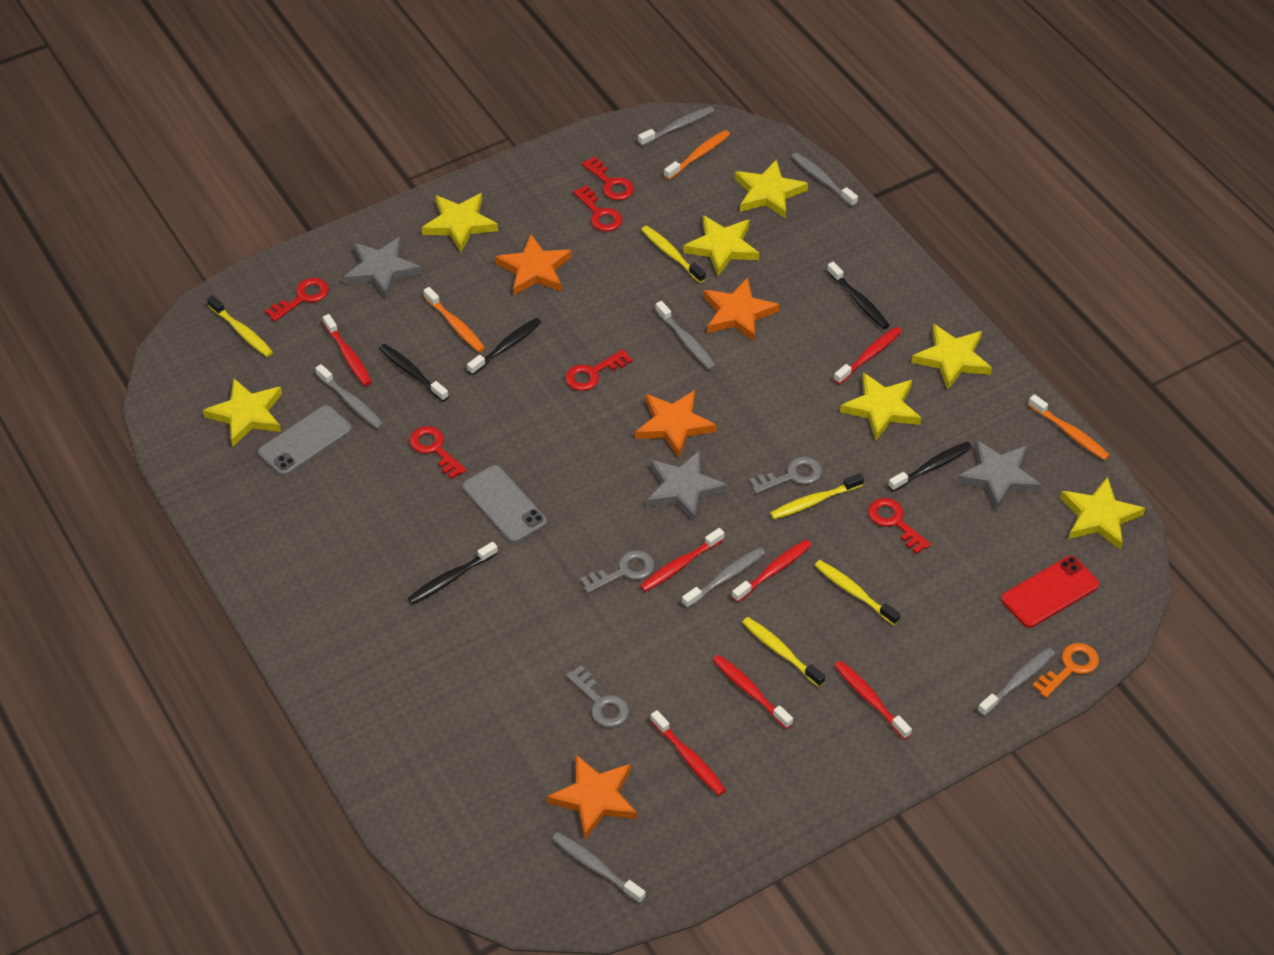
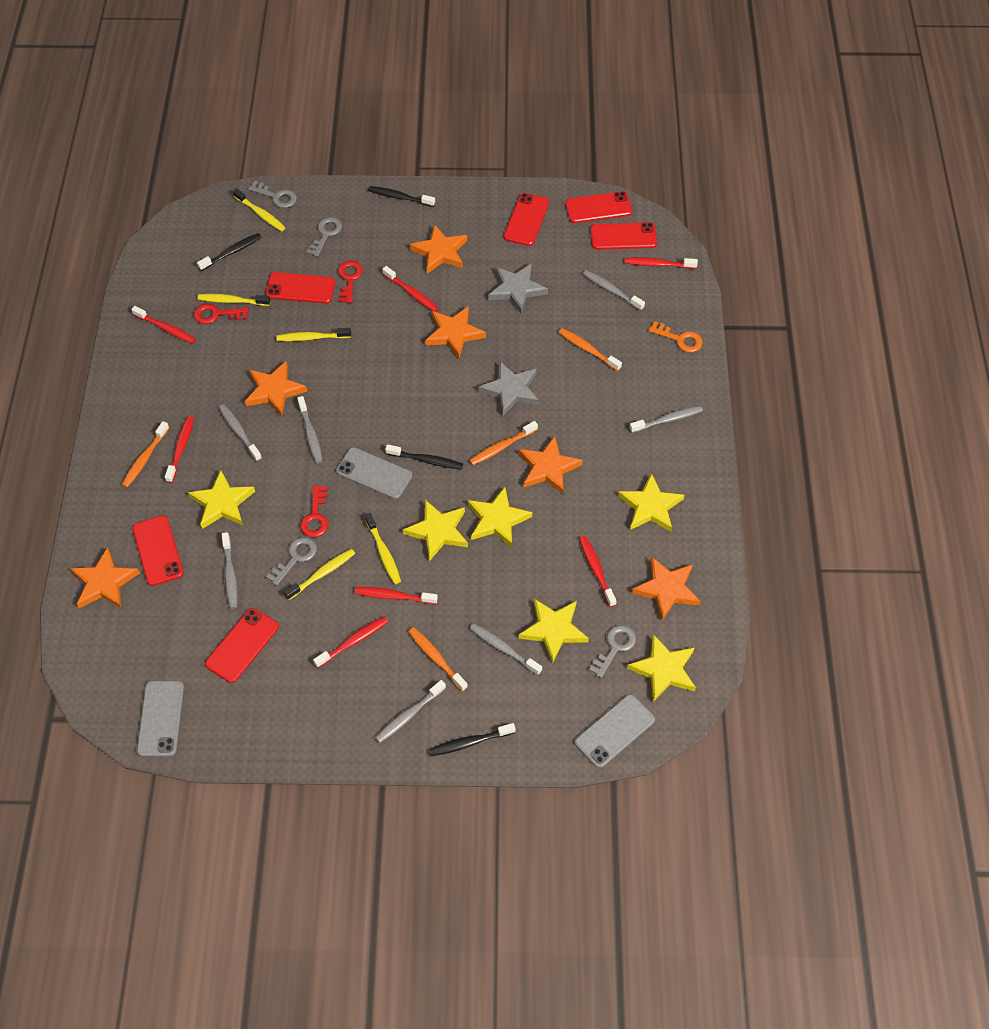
black toothbrush: [379,344,449,402] [408,542,498,605] [467,318,542,375] [827,262,890,329] [888,441,972,491] = 5 -> [197,233,261,271] [368,186,435,207] [385,444,463,470] [429,723,515,756] = 4
grey key: [566,666,629,727] [580,550,654,593] [749,457,822,494] = 3 -> [248,181,297,208] [266,537,317,586] [307,217,342,257] [589,625,636,678] = 4
grey phone: [258,405,352,476] [462,465,547,543] = 2 -> [137,681,184,757] [336,447,412,499] [575,694,655,768] = 3
grey star: [344,237,421,299] [647,450,727,522] [956,440,1041,511] = 3 -> [478,361,539,416] [488,263,548,313] = 2
orange star: [495,234,572,295] [547,755,637,839] [635,390,716,458] [703,277,780,342] = 4 -> [70,547,140,609] [245,361,307,416] [409,224,467,274] [425,306,486,358] [519,436,583,494] [632,557,701,620] = 6
orange toothbrush: [423,287,485,352] [664,130,730,180] [1028,394,1110,460] = 3 -> [122,421,169,487] [408,627,468,691] [469,421,538,465] [559,328,622,371] = 4
red key: [265,278,329,321] [410,426,466,479] [565,349,632,391] [573,185,622,232] [582,156,634,200] [868,498,931,554] = 6 -> [194,304,249,324] [300,486,328,537] [338,261,363,303] = 3
red phone: [1001,556,1099,628] = 1 -> [132,515,183,586] [205,608,279,683] [266,272,335,304] [504,193,549,246] [565,191,632,223] [591,222,657,250] = 6
yellow star: [203,379,282,446] [422,193,498,252] [683,215,759,276] [735,159,808,219] [840,372,921,440] [911,324,992,390] [1060,477,1145,550] = 7 -> [188,470,255,529] [403,500,468,561] [468,487,532,548] [519,599,589,663] [618,473,684,532] [627,634,696,702] = 6

